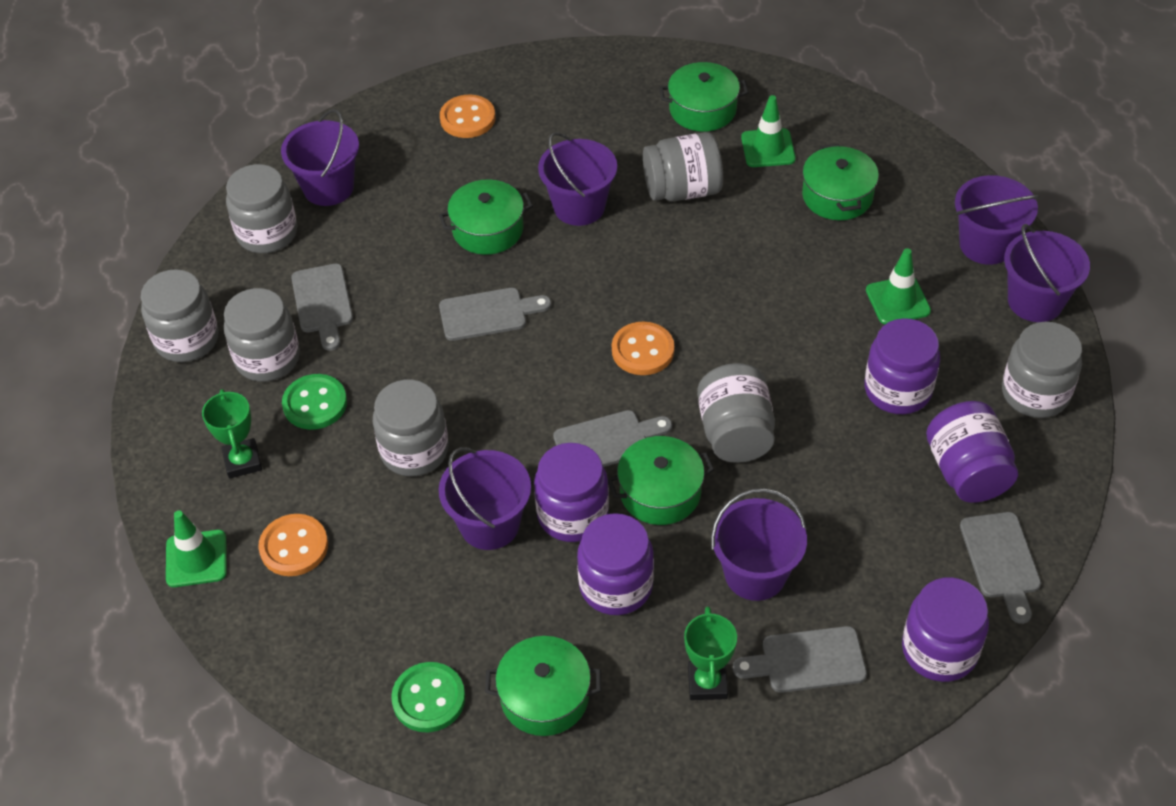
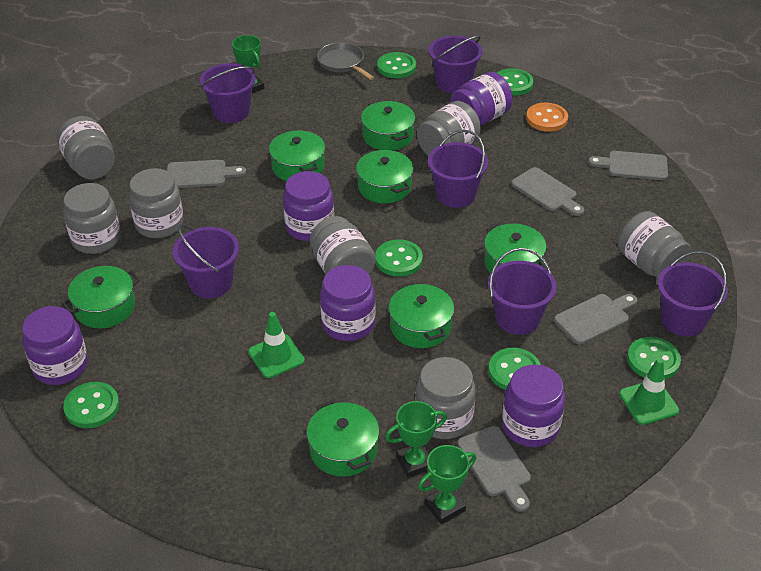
green button: [282,374,347,430] [391,662,465,732] = 2 -> [63,382,119,428] [375,239,423,277] [377,52,416,78] [488,348,541,390] [497,68,533,96] [627,337,681,379] = 6
green pot: [439,179,533,255] [485,636,601,736] [608,436,714,525] [659,62,748,132] [802,144,879,220] = 5 -> [62,266,140,328] [269,130,325,181] [307,400,379,477] [356,150,414,203] [361,101,415,151] [389,282,454,348] [484,223,546,273] = 7
green traffic cone: [166,510,227,587] [741,95,796,167] [866,248,931,324] = 3 -> [248,312,305,378] [619,358,679,425] = 2
green trophy: [202,389,262,479] [684,606,737,700] = 2 -> [232,35,264,93] [385,401,447,478] [418,445,476,524] = 3
grey pan: none = 0 -> [317,42,374,80] = 1
orange button: [258,514,328,576] [440,95,495,138] [612,322,674,375] = 3 -> [526,103,568,132] = 1

